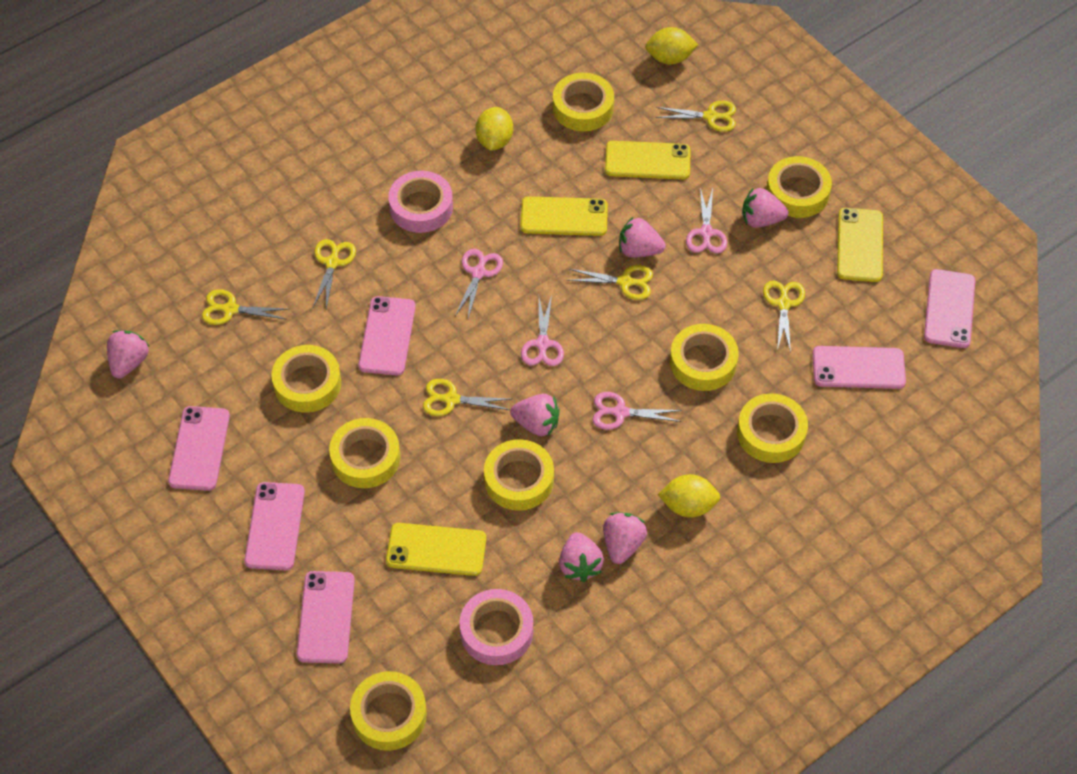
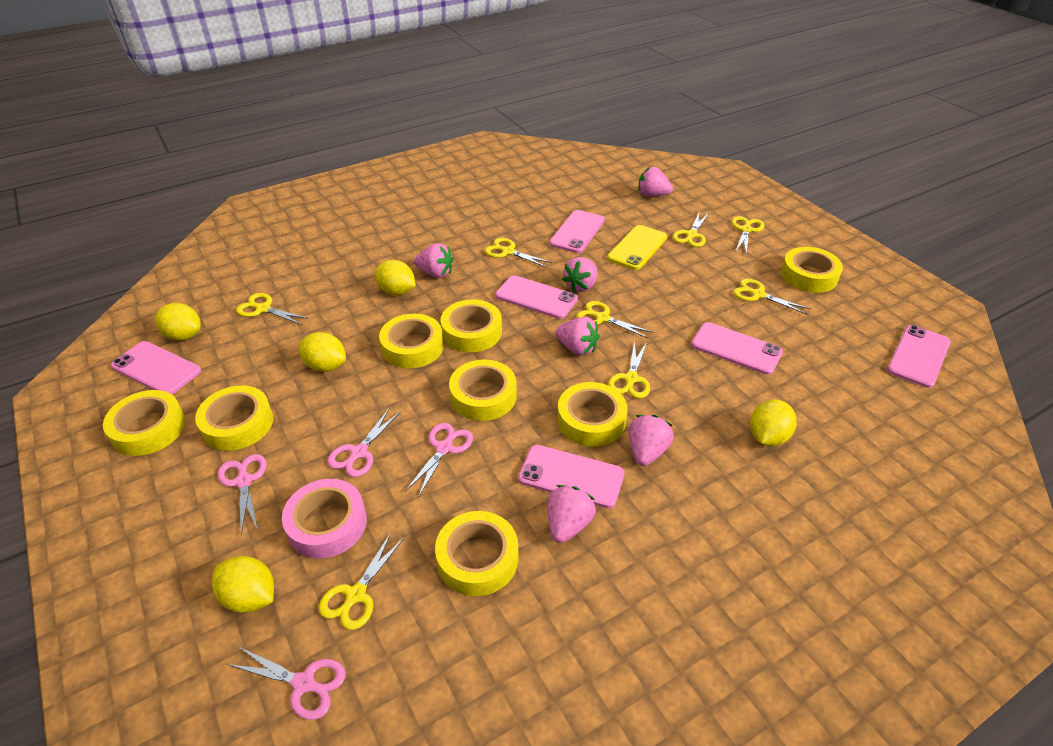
pink tape: [388,171,453,233] [459,589,533,665] = 2 -> [282,479,367,558] = 1
yellow lemon: [475,107,513,151] [645,27,698,65] [658,474,720,518] = 3 -> [155,303,201,341] [212,556,274,613] [298,332,346,372] [375,260,416,295] [750,400,797,446] = 5
yellow phone: [386,523,486,576] [520,196,608,236] [605,141,691,180] [837,208,883,282] = 4 -> [607,225,667,270] = 1
yellow scissors: [202,290,288,325] [313,239,356,309] [423,379,511,416] [567,265,653,300] [656,101,736,132] [763,280,805,353] = 6 -> [236,293,309,325] [319,533,404,630] [485,238,552,268] [577,301,653,338] [608,341,650,398] [672,213,709,247] [732,216,765,253] [733,279,811,314] = 8

